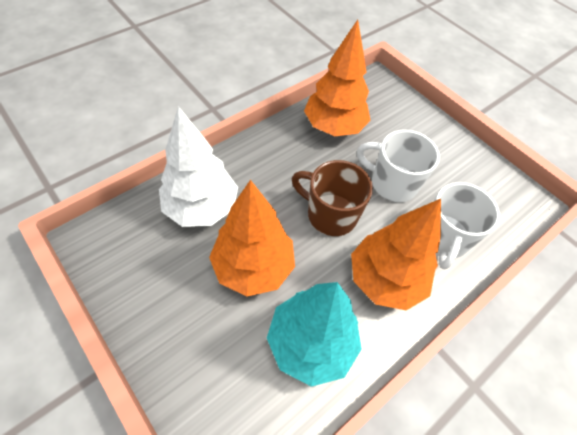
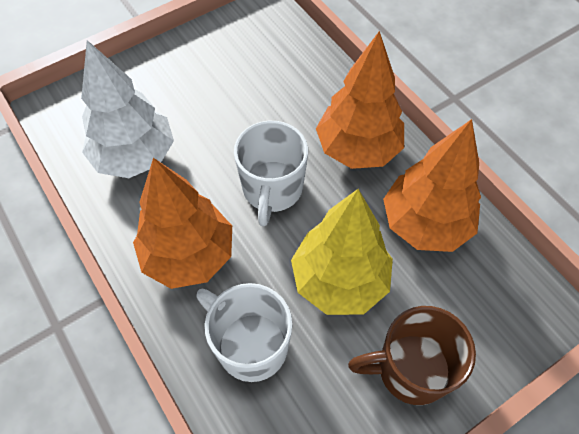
turquoise tree: [267,282,362,387] = 1 -> none = 0
yellow tree: none = 0 -> [291,189,393,315] = 1

